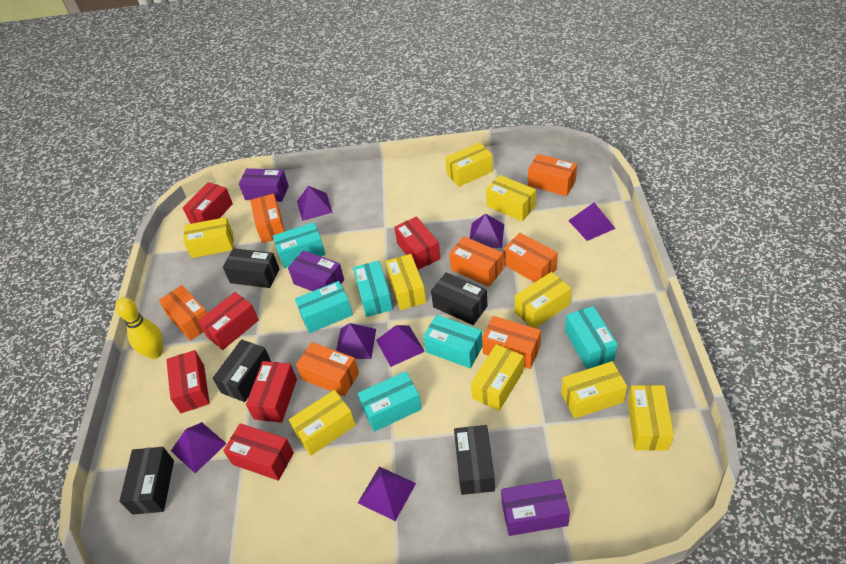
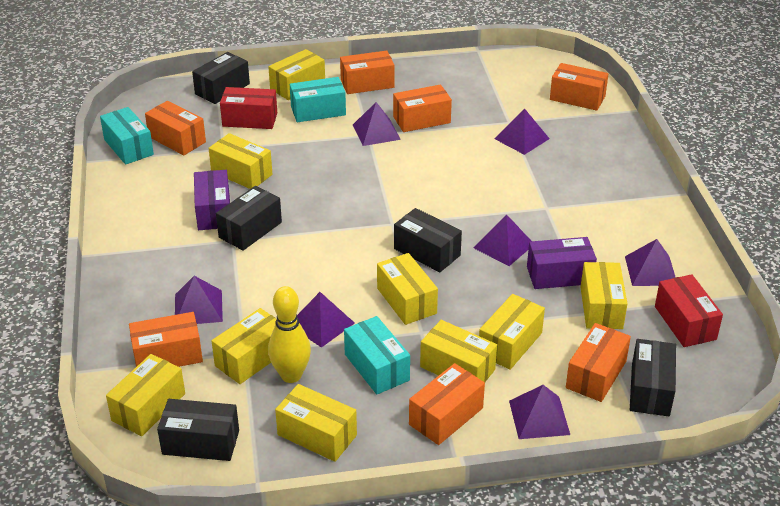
purple box: [239,168,289,202] [288,250,344,291] [501,479,570,536] = 3 -> [194,170,230,230] [527,237,597,289] = 2
red box: [166,350,210,413] [183,182,233,224] [198,292,259,350] [223,423,294,481] [246,361,297,423] [394,216,441,270] = 6 -> [220,87,277,129] [655,274,723,347] = 2
turquoise box: [273,222,326,268] [295,281,353,333] [353,261,393,317] [358,371,422,432] [423,315,483,368] [565,306,618,369] = 6 -> [100,107,154,165] [290,77,346,122] [344,316,410,394] = 3

